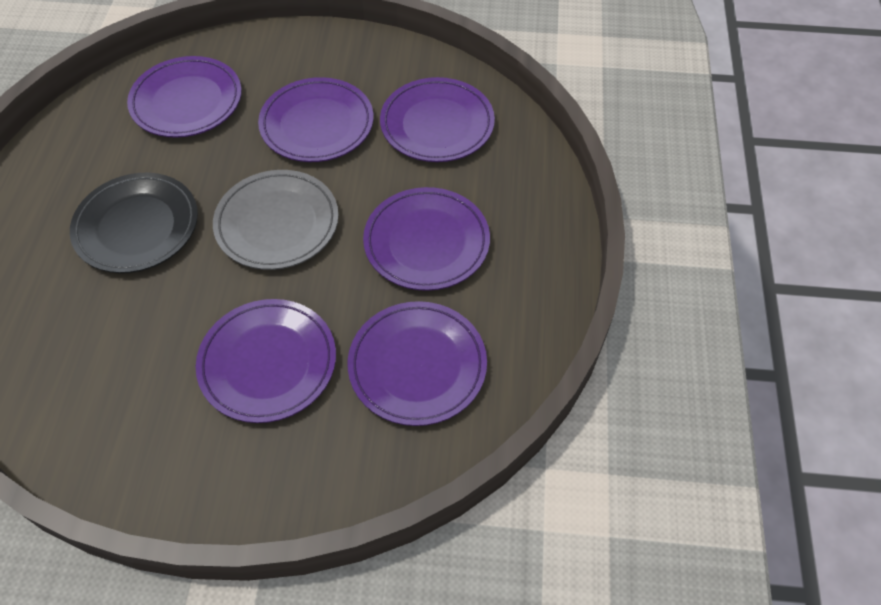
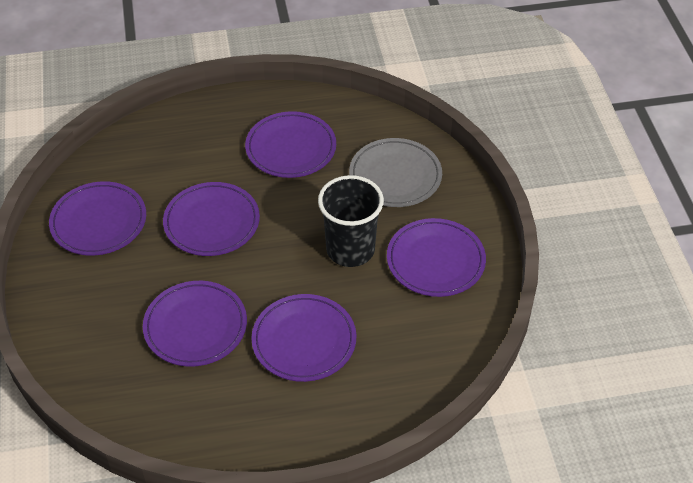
black cup: none = 0 -> [318,175,384,267] = 1
black plate: [70,173,198,273] = 1 -> none = 0

